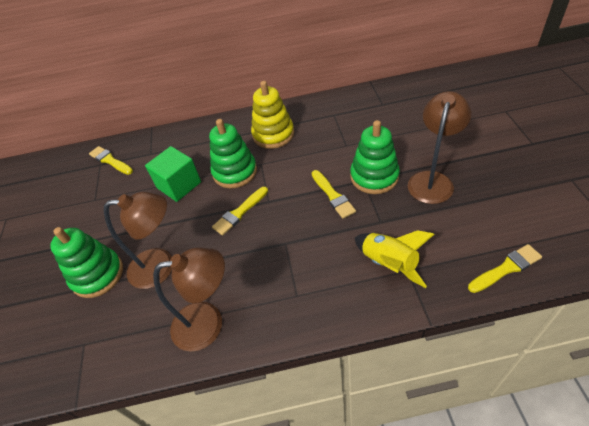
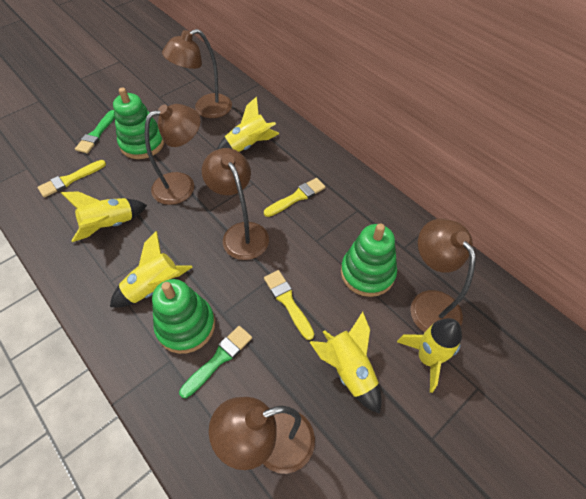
brown lamp: [104,192,172,289] [153,248,225,352] [408,91,472,204] = 3 -> [145,104,201,205] [162,29,232,118] [202,148,269,260] [209,397,315,474] [410,219,476,333] = 5
green brush: none = 0 -> [75,110,114,153] [179,326,252,398] = 2
green cube: [145,146,201,202] = 1 -> none = 0
yellow brush: [89,146,133,175] [212,187,268,235] [312,170,356,219] [468,244,542,293] = 4 -> [38,160,106,197] [264,178,326,217] [264,270,314,340] = 3
yellow rocket: [355,230,435,288] = 1 -> [61,191,147,242] [110,231,193,307] [217,96,279,152] [310,312,382,414] [397,318,462,393] = 5
yellow stacking toy: [251,81,294,149] = 1 -> none = 0

